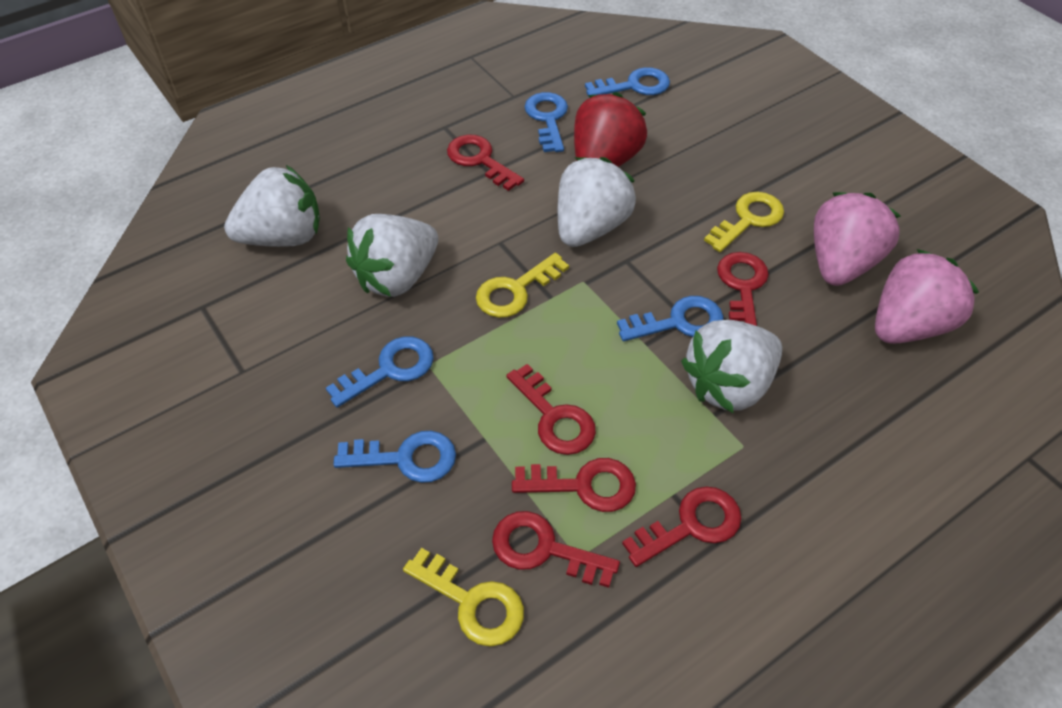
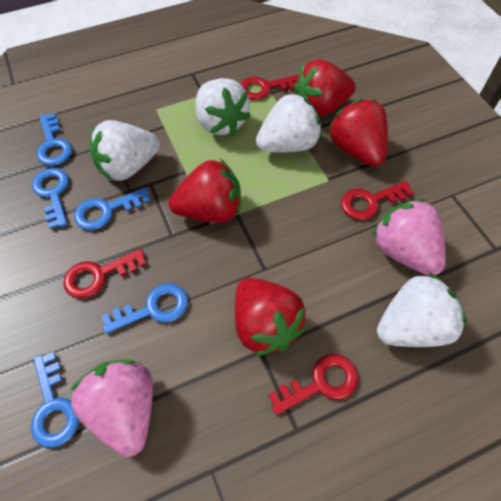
red key: [447,135,524,191] [492,511,620,588] [506,364,596,455] [512,458,636,512] [622,486,742,567] [717,252,769,326] = 6 -> [63,249,146,299] [240,74,299,100] [268,354,358,415] [341,181,413,220] = 4
red strawberry: [574,92,647,167] = 1 -> [169,159,241,223] [235,278,306,356] [294,59,356,117] [328,99,388,167] = 4
yellow key: [403,548,524,646] [476,253,569,318] [704,192,784,252] = 3 -> none = 0

